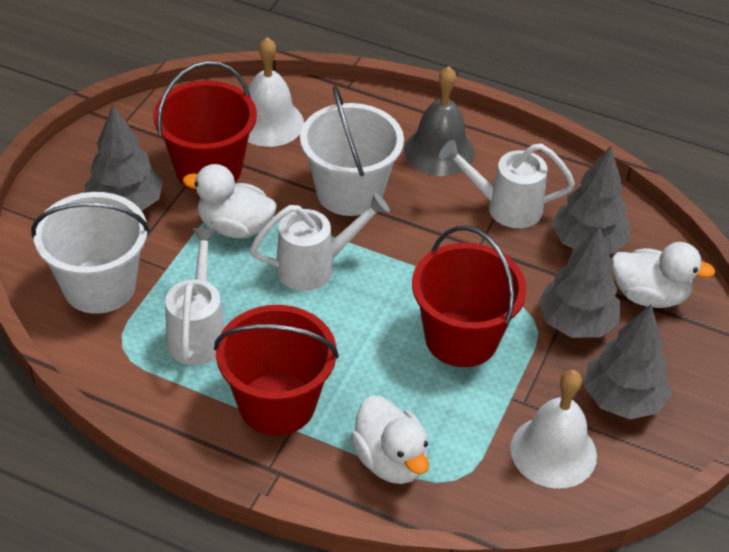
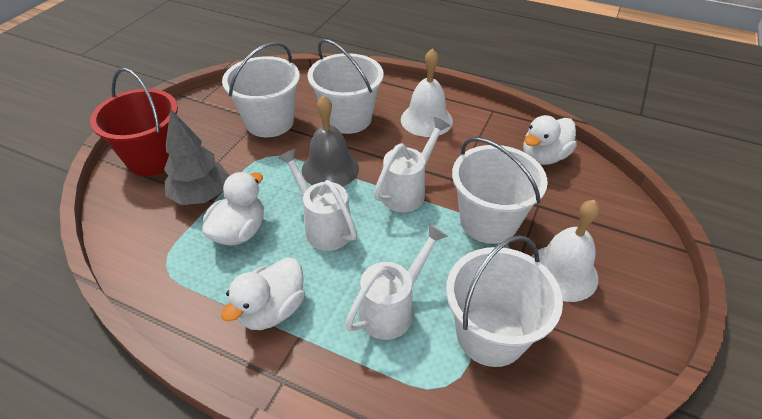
grey tree: [84,105,163,211] [538,226,620,338] [552,146,630,254] [584,305,672,419] = 4 -> [164,109,230,205] = 1
red bucket: [153,61,257,191] [214,305,339,435] [412,226,527,367] = 3 -> [90,68,178,176] = 1
white bucket: [31,192,150,314] [300,86,404,216] = 2 -> [222,42,300,137] [308,39,384,134] [446,235,563,367] [452,137,548,244] = 4

